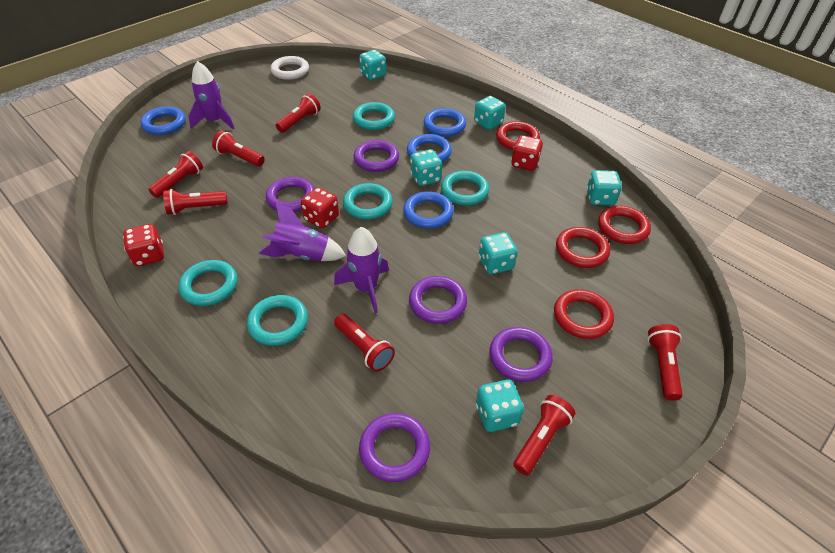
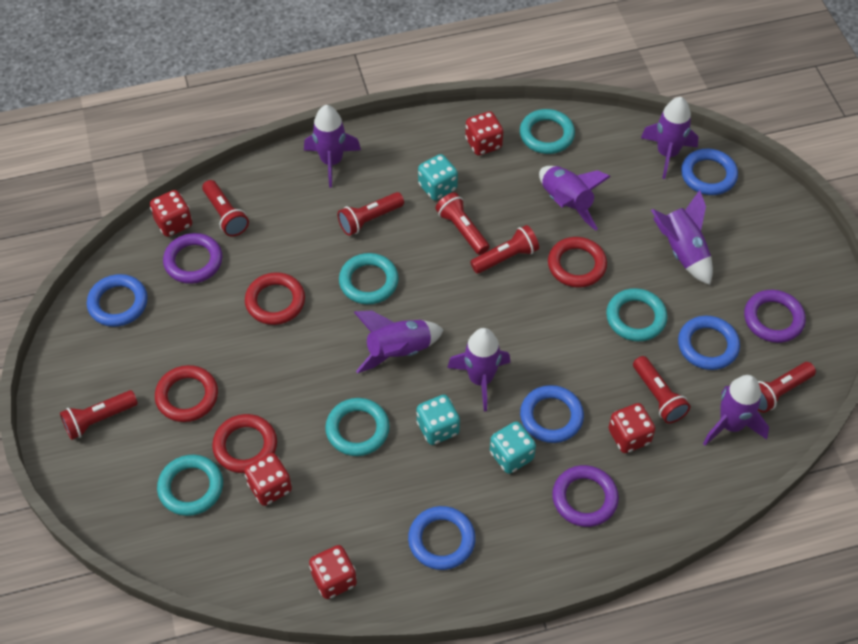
blue ring: [140,106,186,135] [403,191,454,229] [407,134,452,162] [424,108,466,137] = 4 -> [87,274,148,327] [408,506,476,570] [520,385,584,443] [678,316,740,370] [681,149,738,195] = 5
purple ring: [266,177,314,212] [354,140,399,172] [359,413,430,482] [409,276,467,324] [489,327,553,382] = 5 -> [163,233,222,284] [552,465,619,527] [744,290,806,343] = 3
purple rocket: [188,61,235,129] [259,201,346,261] [334,227,389,313] = 3 -> [304,105,361,188] [354,311,444,373] [447,328,511,411] [539,166,611,231] [641,97,698,179] [651,190,713,285] [703,375,769,446] = 7
red dice: [123,224,164,266] [301,187,339,228] [511,135,543,171] = 3 -> [150,190,192,237] [244,453,292,506] [309,545,357,599] [465,111,503,156] [609,403,655,453] = 5
turquoise dice: [359,50,386,80] [410,149,442,186] [474,96,506,130] [476,379,524,432] [479,232,518,274] [586,170,622,206] = 6 -> [417,395,460,445] [418,154,458,200] [490,421,536,474] = 3
white ring: [270,56,309,80] = 1 -> none = 0

